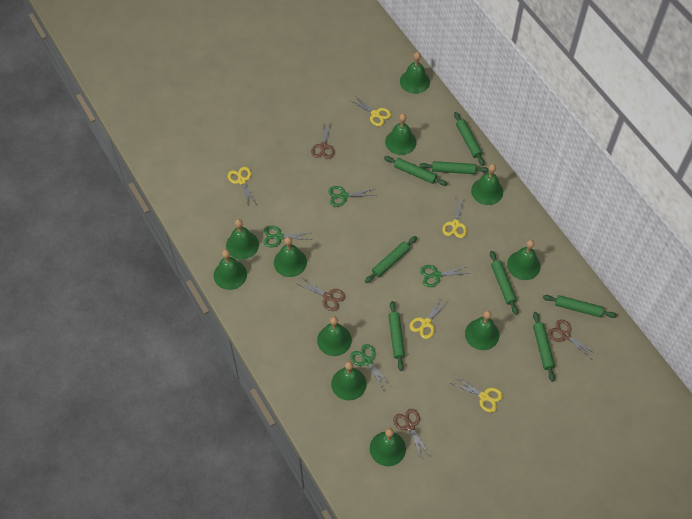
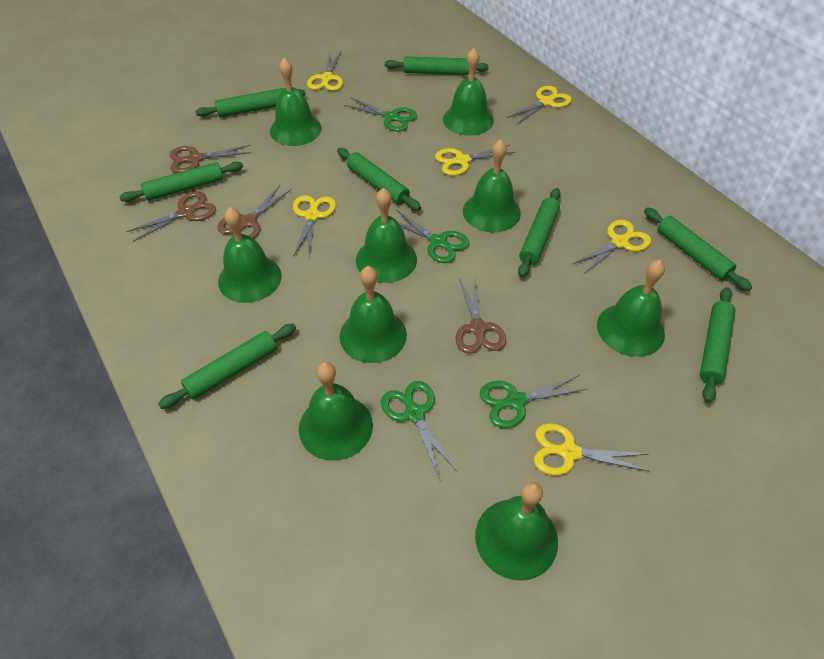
green bell: [214,249,247,290] [226,219,259,260] [274,237,307,277] [317,316,352,356] [331,361,367,401] [370,428,406,466] [385,114,416,155] [400,52,430,94] [465,310,499,350] [471,164,503,205] [507,240,541,280] = 11 -> [218,207,282,303] [270,58,322,146] [299,362,373,461] [340,266,407,363] [356,188,417,283] [443,48,494,136] [463,139,521,232] [475,481,558,581] [597,260,665,357] = 9
yellow scissors: [228,167,257,206] [349,95,391,126] [409,296,449,339] [442,196,467,238] [451,376,503,412] = 5 -> [293,195,336,257] [307,51,343,91] [435,145,516,176] [507,86,572,125] [534,423,650,475] [573,220,651,274] = 6

